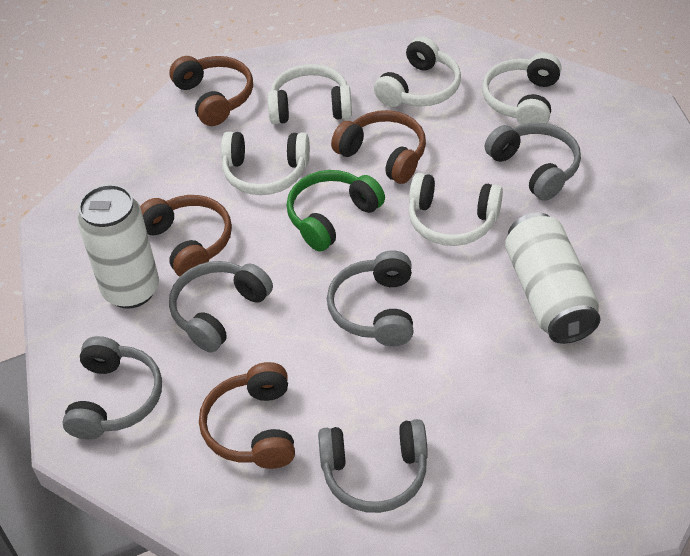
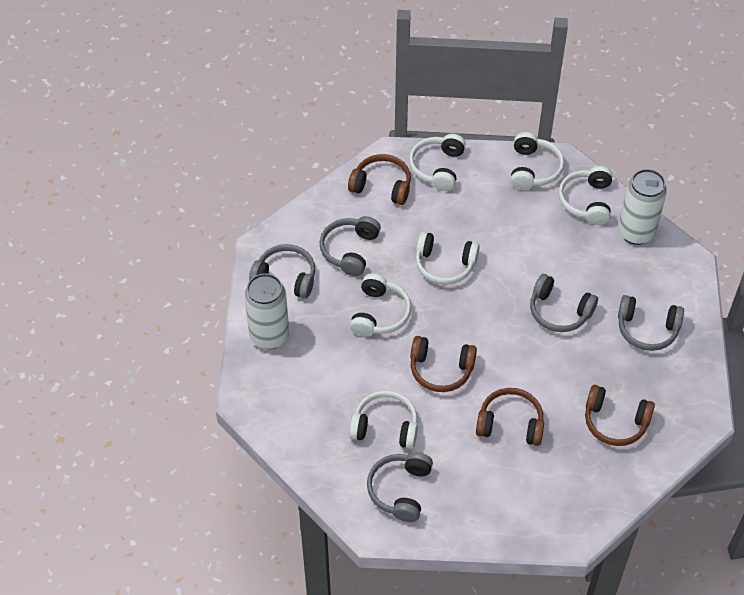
green headphones: [287,170,385,251] = 1 -> none = 0
white headphones: [221,131,310,195] [267,64,352,124] [374,36,461,107] [408,173,503,246] [482,53,562,125] = 5 -> [349,391,418,449] [350,274,411,336] [409,134,466,191] [416,232,480,285] [510,132,564,190] [558,166,612,225] = 6

